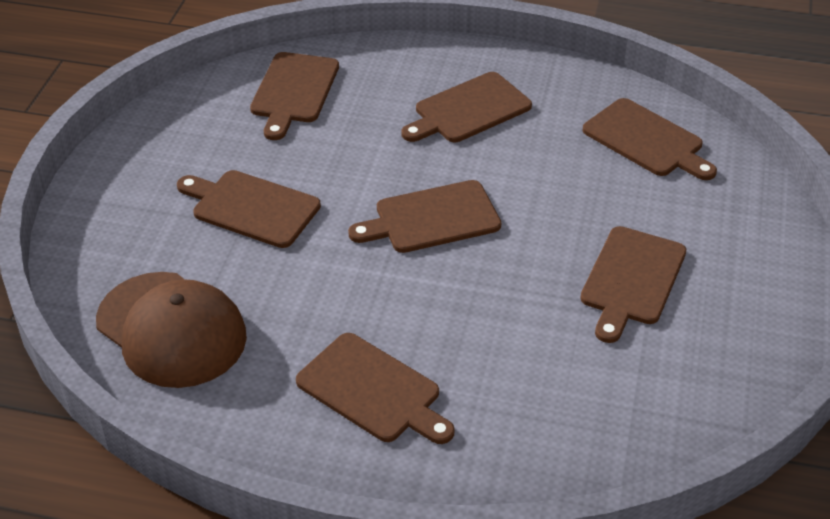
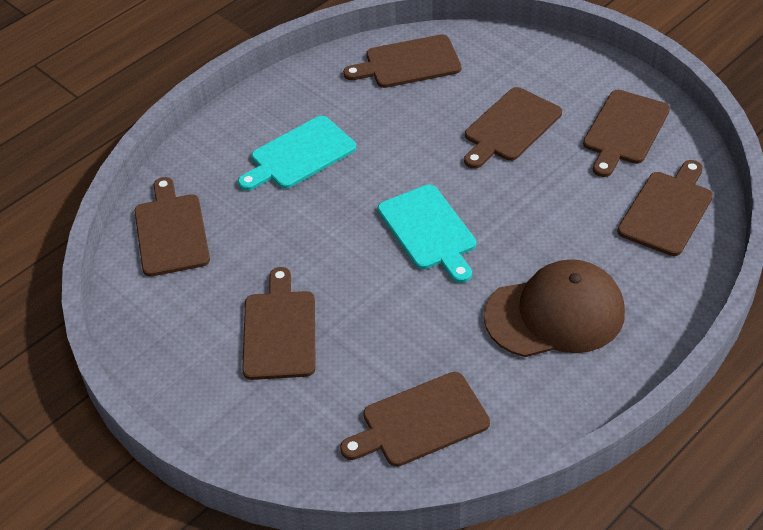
turquoise cutting board: none = 0 -> [238,116,356,191] [378,185,476,283] = 2

